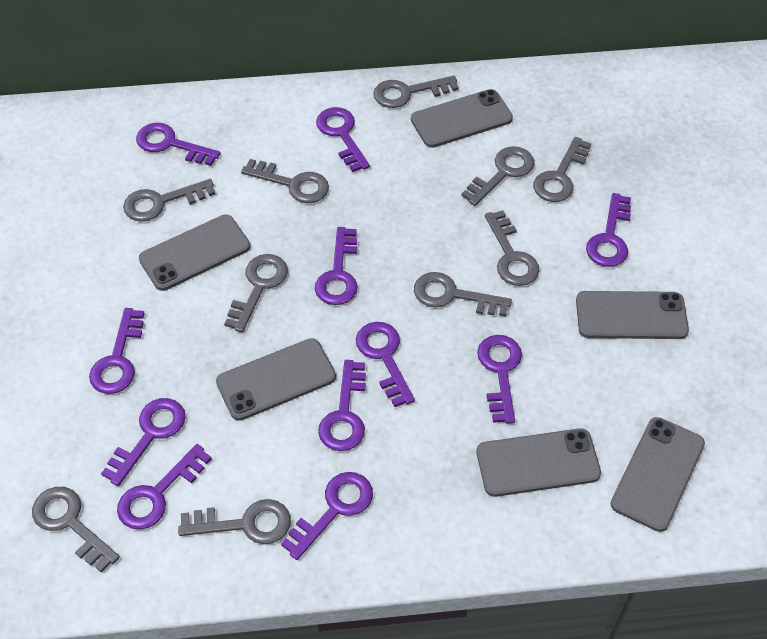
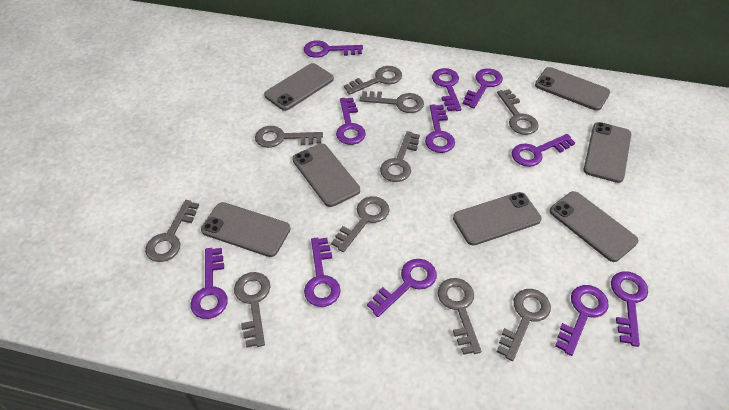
grey phone: [139,214,250,291] [216,338,336,421] [411,89,513,148] [477,428,601,497] [576,291,689,339] [611,417,705,532] = 6 -> [201,202,291,257] [264,63,334,111] [292,143,360,207] [453,192,542,246] [535,67,610,111] [550,191,638,262] [584,122,631,183] = 7

